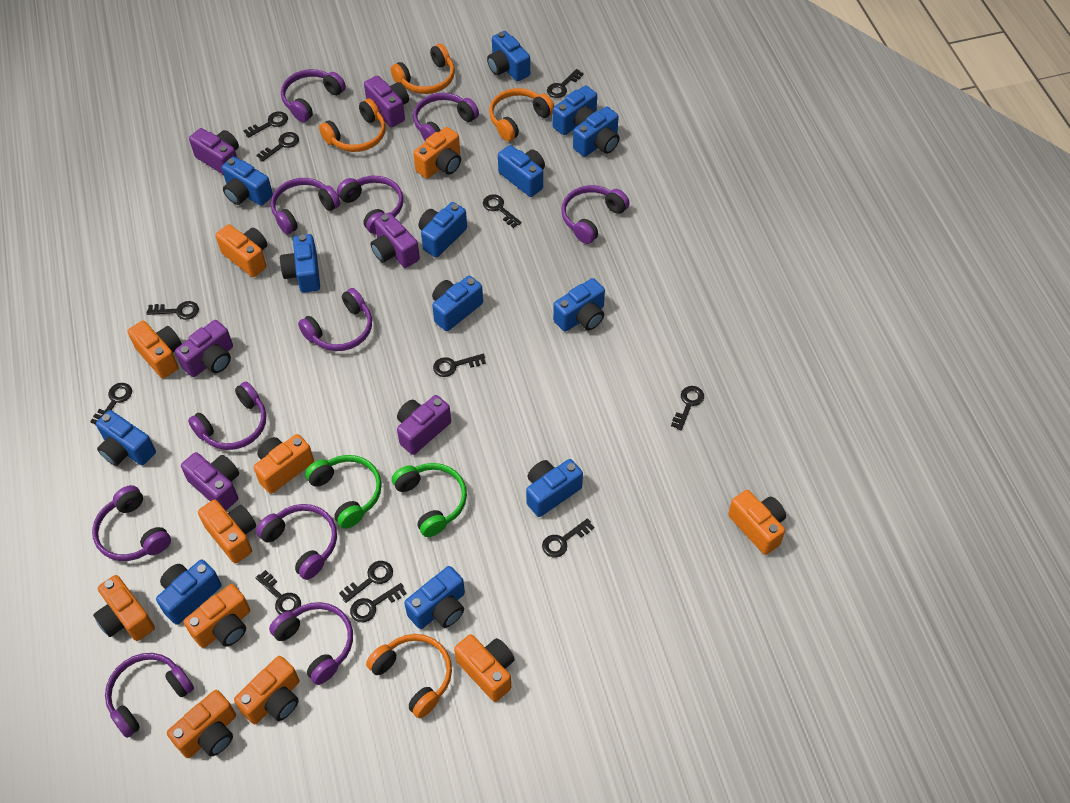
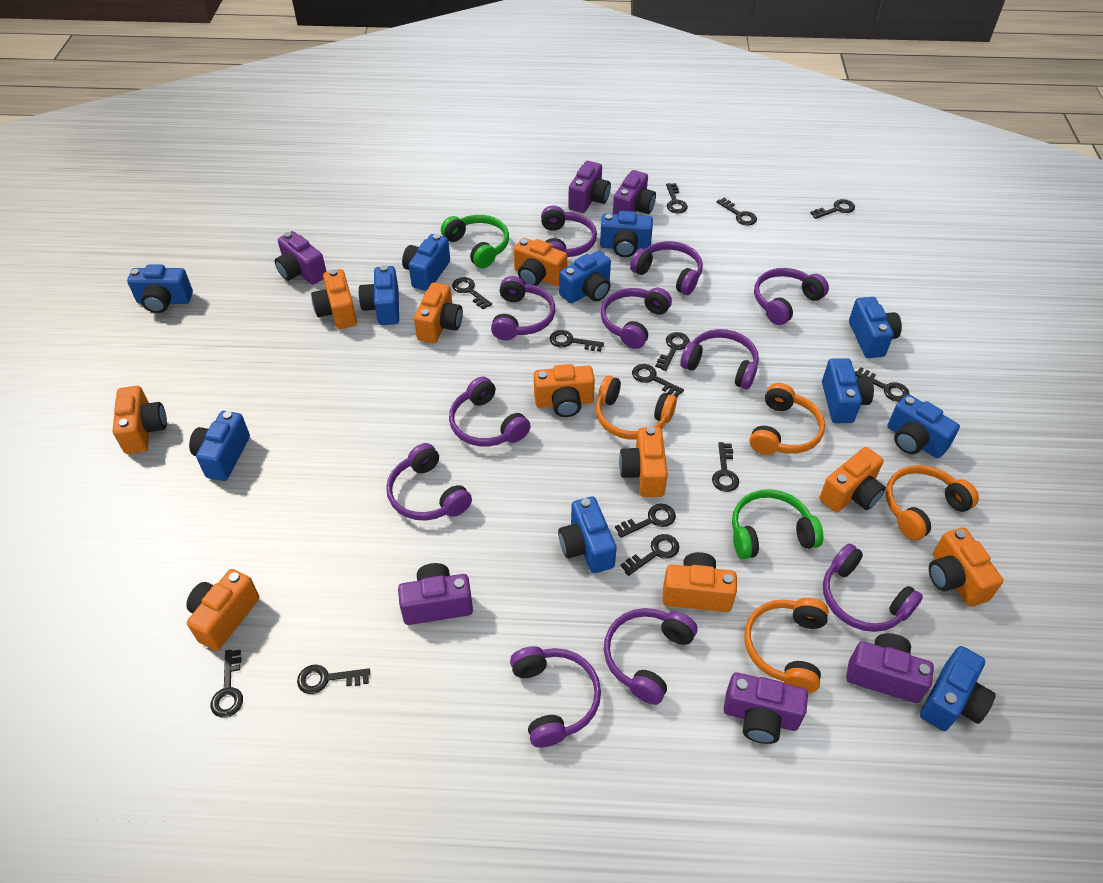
black key: [90,383,132,424] [146,301,199,320] [244,112,288,138] [255,570,301,614] [257,132,299,162] [339,561,393,603] [350,583,407,622] [433,354,486,377] [483,194,522,228] [542,518,594,557] [547,69,584,98] [671,386,704,430] = 12 -> [210,650,243,718] [297,664,370,694] [452,277,492,309] [550,330,604,352] [615,504,676,538] [620,534,679,576] [632,364,684,397] [655,332,690,371] [666,183,688,213] [712,442,739,492] [717,198,757,225] [810,199,855,219] [855,367,910,402] = 13
blue camera: [96,410,156,466] [156,560,222,625] [222,157,273,206] [280,234,320,293] [404,566,465,629] [419,202,467,258] [432,275,483,331] [487,31,530,82] [498,145,545,197] [526,459,583,517] [553,85,597,135] [553,278,605,332] [573,106,620,157] = 13 -> [127,265,193,313] [189,411,250,481] [359,265,399,325] [402,234,450,291] [558,496,617,573] [559,251,611,304] [600,211,653,257] [822,358,874,423] [849,297,902,358] [887,394,960,458] [920,646,996,731] = 11
orange camera: [93,575,155,641] [128,321,182,378] [167,690,236,758] [184,584,250,648] [198,500,256,564] [215,224,267,277] [234,656,299,724] [253,434,314,494] [413,127,461,179] [454,634,515,702] [728,490,786,555] = 11 -> [112,386,167,454] [186,569,259,651] [311,269,357,329] [414,283,463,343] [514,238,567,286] [534,364,595,417] [619,427,668,497] [663,552,737,612] [819,447,886,512] [929,527,1003,607] = 10

